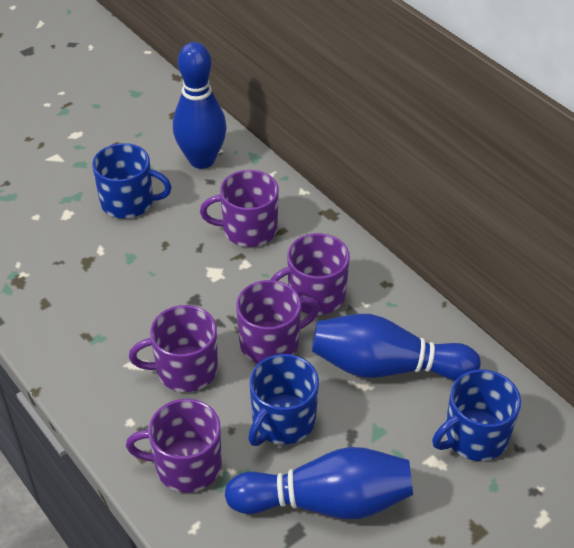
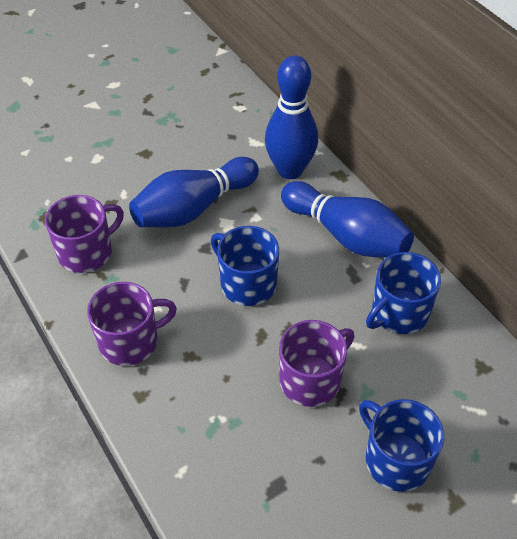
purple mug: [126,399,222,493] [129,305,218,392] [200,170,279,247] [236,280,320,363] [270,233,350,315] = 5 -> [45,195,124,273] [87,282,177,366] [279,320,355,407] = 3

